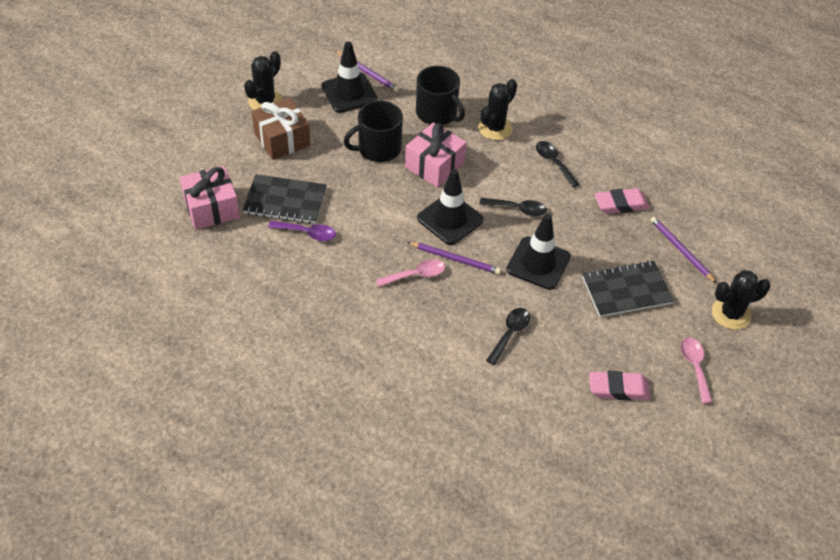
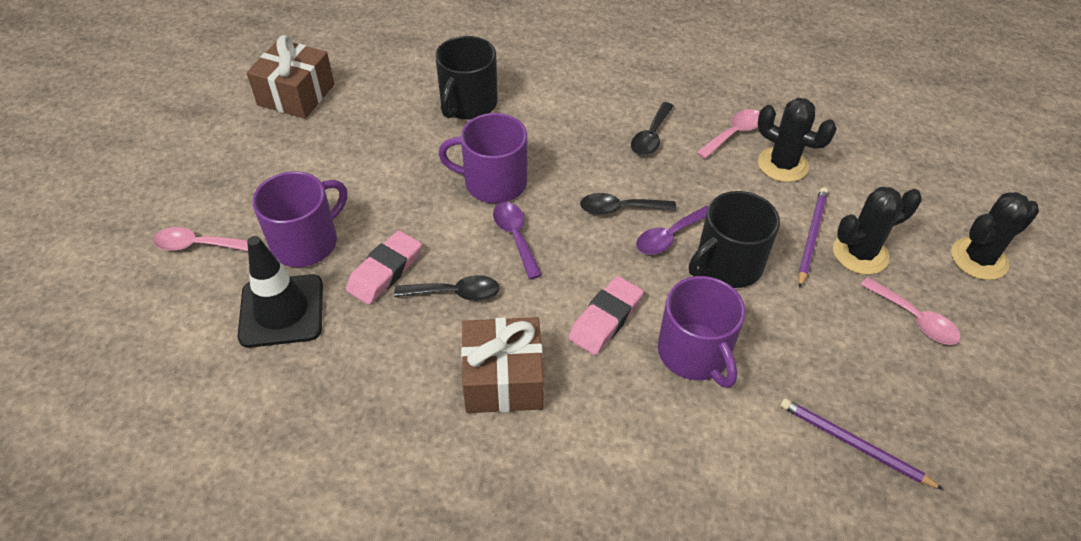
black notebook: [243,174,327,224] [582,260,674,317] = 2 -> none = 0
black traffic cone: [321,42,378,113] [417,169,484,245] [506,214,571,290] = 3 -> [238,236,323,348] = 1
brown gift: [252,97,310,160] = 1 -> [246,35,334,119] [461,317,544,413] = 2
pink gift: [180,166,240,230] [405,123,467,188] = 2 -> none = 0
pink spoon: [376,259,445,287] [681,337,712,404] = 2 -> [153,227,248,251] [696,109,760,159] [860,277,961,345] = 3
purple mug: none = 0 -> [252,171,347,267] [438,113,527,203] [658,276,745,388] = 3
purple pencil: [335,51,399,92] [407,242,501,274] [650,217,716,283] = 3 -> [780,398,944,490] [798,187,828,288] = 2
purple spoon: [268,221,336,241] = 1 -> [493,202,542,279] [636,206,709,255] = 2

